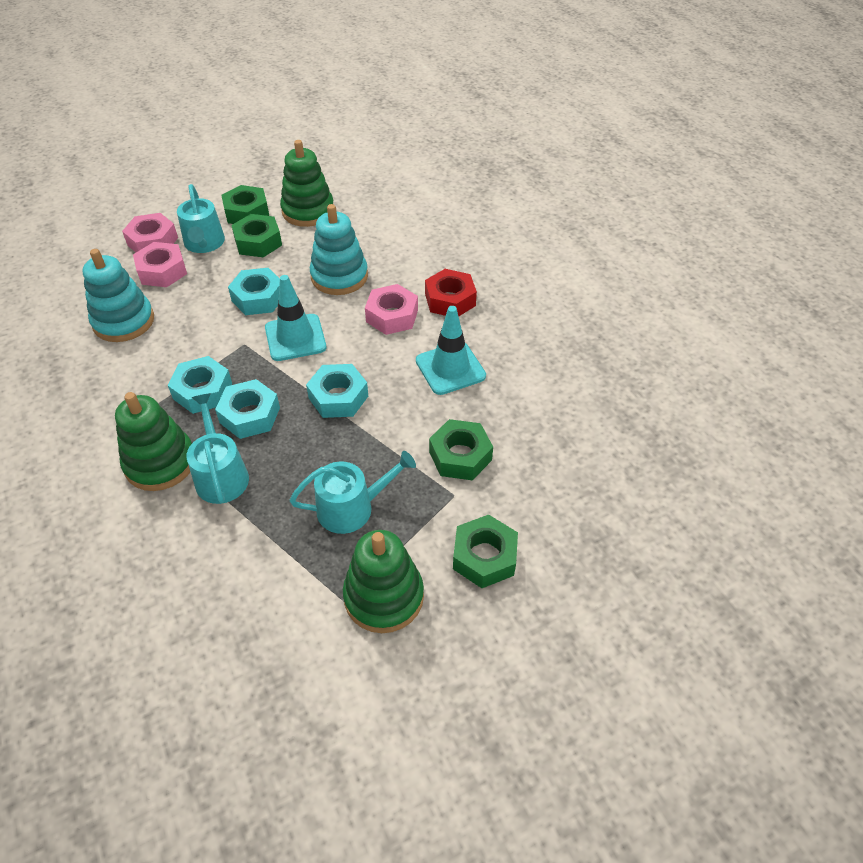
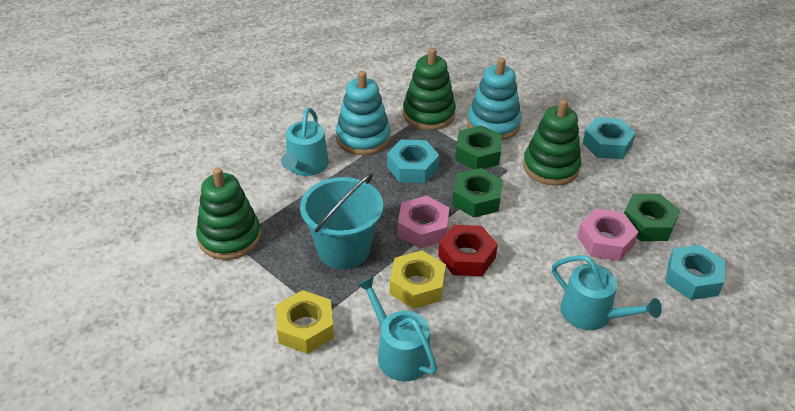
green nut: [221,185,269,224] [231,214,282,257] [429,419,493,481] [453,515,518,588] = 4 -> [452,168,503,218] [455,125,502,170] [624,194,680,241] = 3
pink nut: [122,213,178,252] [133,242,187,287] [365,284,418,335] = 3 -> [398,196,449,249] [577,209,638,261] = 2
turquoise bucket: none = 0 -> [300,174,383,269] = 1
turquoise nut: [168,356,232,414] [215,379,280,439] [228,268,280,315] [306,364,368,418] = 4 -> [387,139,439,183] [583,117,636,159] [665,245,726,300] = 3
turquoise traffic cone: [265,275,326,361] [416,306,486,395] = 2 -> none = 0
yellow nut: none = 0 -> [276,290,334,354] [389,250,446,309] = 2

